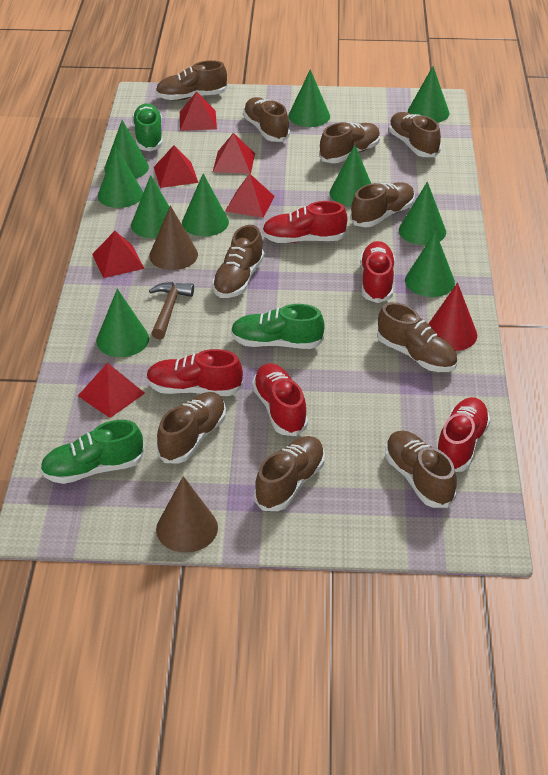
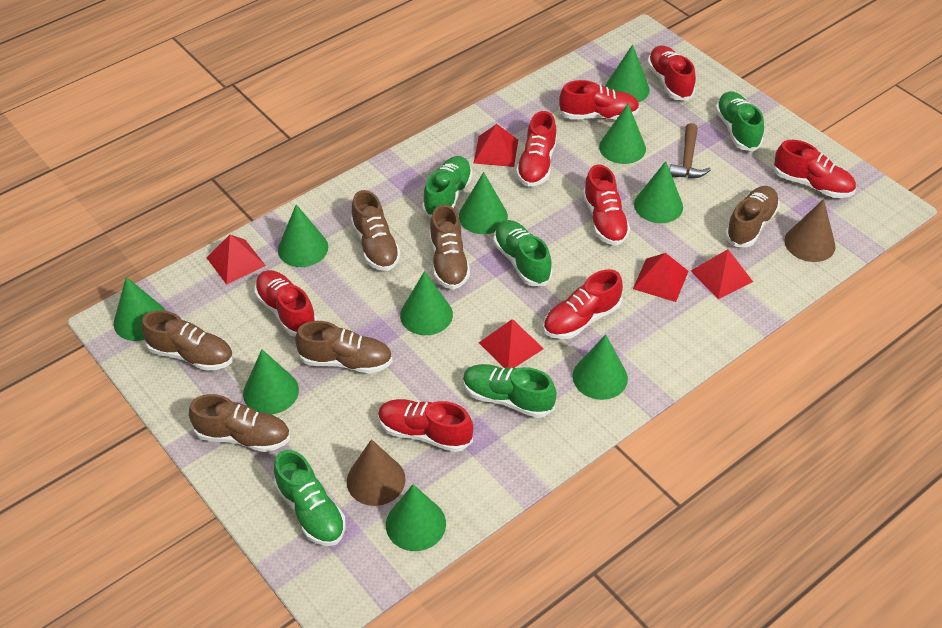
brown shoe: [155,60,227,101] [156,392,226,463] [212,225,264,298] [243,97,290,142] [254,436,325,511] [319,122,380,163] [350,182,415,227] [377,302,458,372] [385,430,456,508] [389,112,441,157] = 10 -> [141,310,234,371] [189,394,290,452] [295,321,393,374] [351,190,401,271] [429,204,470,290] [725,186,780,247] = 6
green shoe: [40,420,144,484] [132,104,163,151] [231,304,325,349] = 3 -> [274,450,346,546] [422,156,473,218] [463,364,556,418] [493,220,552,286] [715,91,764,151] = 5
red cone: [428,282,477,351] = 1 -> none = 0
red pyramid: [78,363,145,418] [92,231,145,278] [154,145,199,188] [180,92,217,131] [213,133,255,174] [225,173,275,218] = 6 -> [206,235,266,285] [474,124,518,167] [479,319,544,368] [633,253,688,302] [691,249,753,299] = 5
red shoe: [146,349,243,396] [252,363,308,436] [262,201,347,243] [360,241,395,303] [437,397,490,472] = 5 -> [254,270,317,337] [378,399,474,452] [516,111,557,187] [543,269,623,339] [559,80,640,120] [583,165,630,246] [647,46,696,101] [773,140,856,198] = 8

